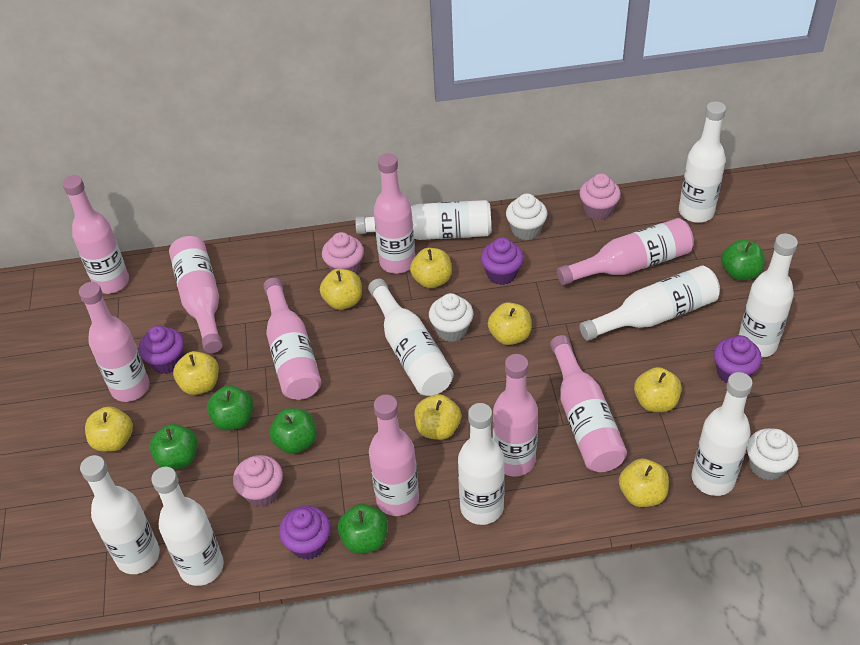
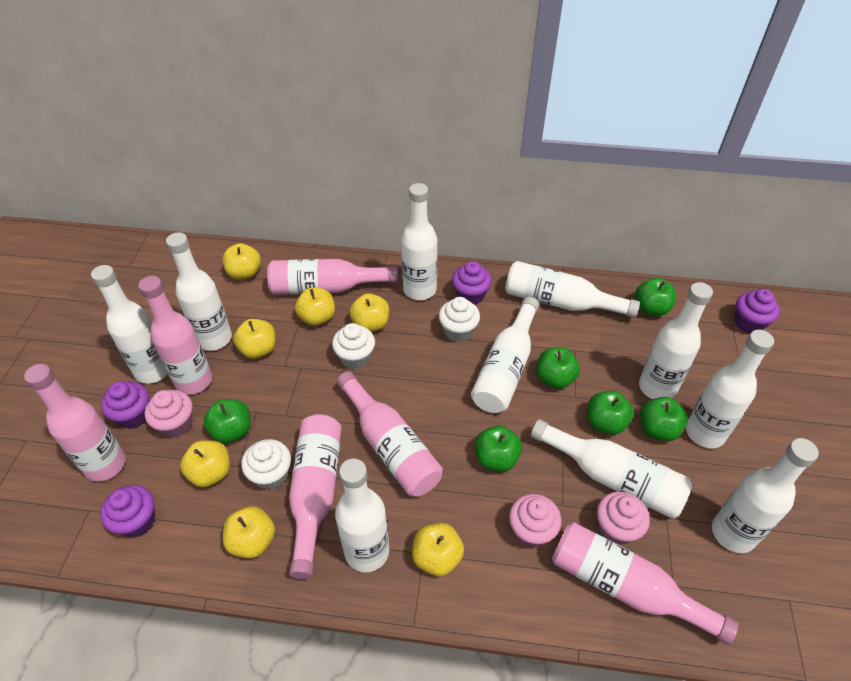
green apple: [149,424,198,470] [207,386,254,431] [269,408,317,454] [337,504,388,554] [721,239,765,280] = 5 -> [204,399,250,443] [475,426,522,472] [536,348,580,389] [587,391,634,435] [635,278,676,316] [640,397,688,441] = 6
pink bottle: [62,175,129,294] [79,282,150,402] [169,236,223,353] [263,278,321,400] [369,395,419,516] [374,153,415,274] [493,354,538,476] [550,335,627,472] [557,218,694,285] = 9 -> [24,364,126,482] [139,276,212,395] [267,259,398,295] [289,414,341,579] [337,371,443,497] [552,522,739,645] = 6
white bottle: [80,455,160,574] [151,467,224,586] [355,200,491,240] [368,279,454,396] [458,403,505,525] [580,265,720,341] [679,101,726,223] [692,372,753,496] [739,233,798,358] = 9 -> [91,265,168,384] [166,232,232,351] [335,459,389,572] [401,183,438,300] [471,297,539,413] [505,261,640,318] [531,419,693,518] [639,282,713,399] [686,330,774,448] [712,438,819,553] = 10
yellow apple: [85,406,133,452] [173,351,219,395] [320,269,362,310] [410,248,452,288] [414,394,461,440] [488,302,532,345] [619,459,669,507] [634,367,682,412] = 8 -> [180,440,230,487] [222,243,261,280] [223,506,275,558] [233,319,276,359] [295,288,335,326] [349,293,389,332] [412,523,464,576] = 7

